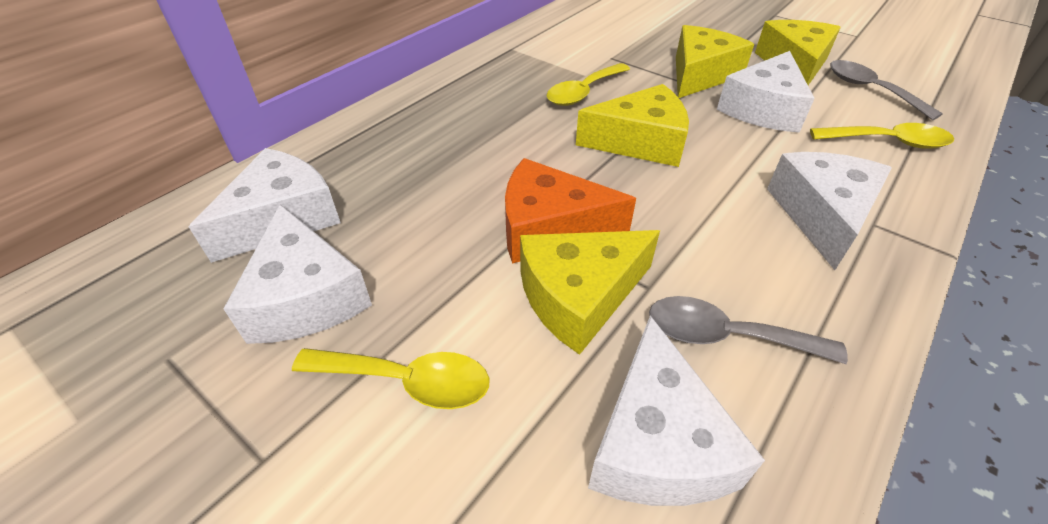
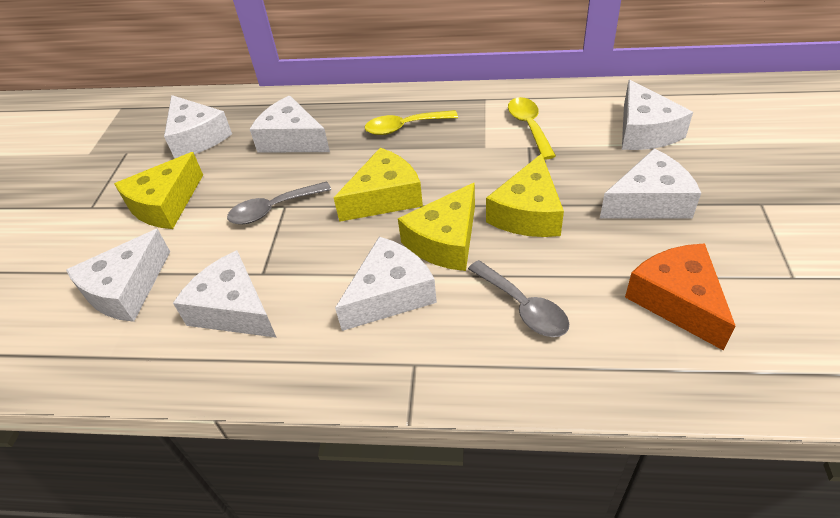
white cheese: [189,148,341,263] [223,204,372,344] [588,315,765,506] [717,51,815,133] [767,152,892,270] = 5 -> [66,229,170,322] [164,95,232,159] [173,250,277,338] [250,96,330,153] [335,237,437,331] [600,149,701,219] [622,80,693,150] = 7
yellow spoon: [292,348,489,409] [547,63,630,106] [810,123,954,149] = 3 -> [365,110,458,135] [508,97,556,160] = 2

